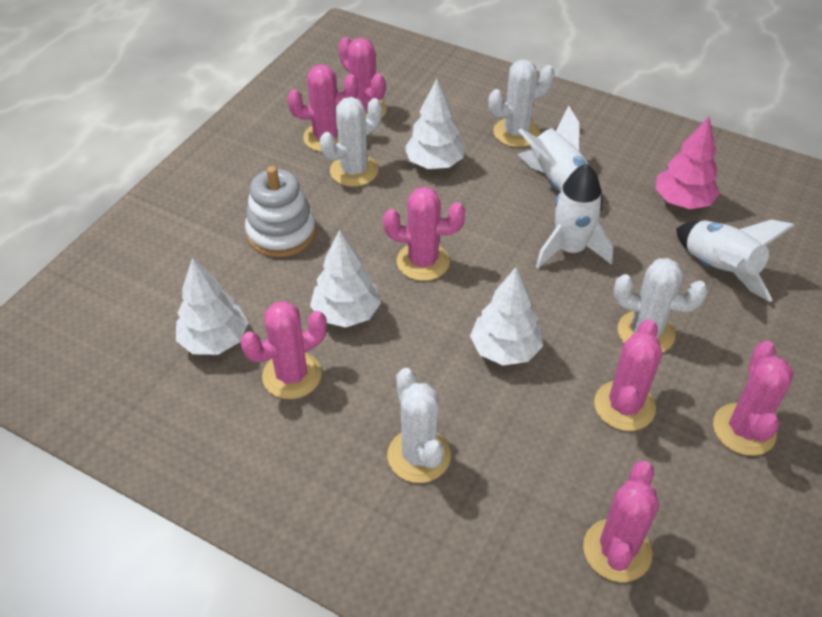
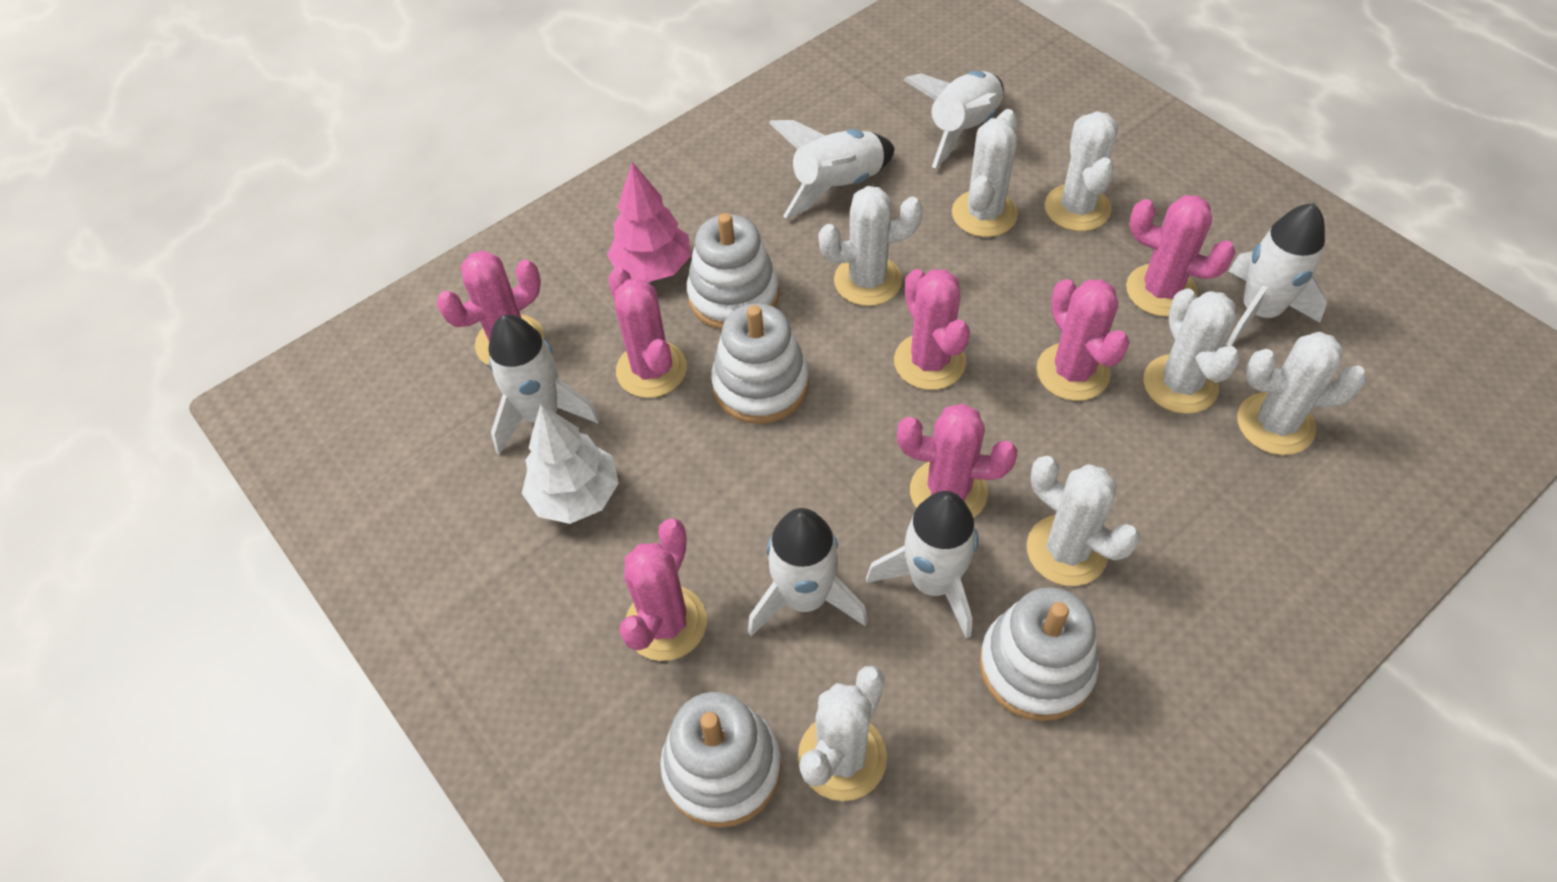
white cactus: [320,97,382,187] [387,368,451,483] [488,60,555,147] [613,258,708,353] = 4 -> [798,666,887,801] [818,186,923,306] [952,109,1018,237] [1027,456,1140,586] [1045,111,1118,231] [1143,288,1240,414] [1237,332,1367,455] = 7
white rocket: [517,105,603,212] [536,164,614,269] [676,220,795,302] = 3 -> [488,315,600,455] [748,508,868,636] [769,120,895,218] [866,491,978,639] [904,71,1004,168] [1226,203,1327,346] = 6
white stacking toy: [245,166,316,257] = 1 -> [660,692,781,828] [687,213,779,330] [711,303,809,424] [979,587,1099,721] = 4
white tree: [176,257,248,355] [310,229,381,327] [404,79,464,169] [470,267,543,365] = 4 -> [522,404,619,524] = 1

